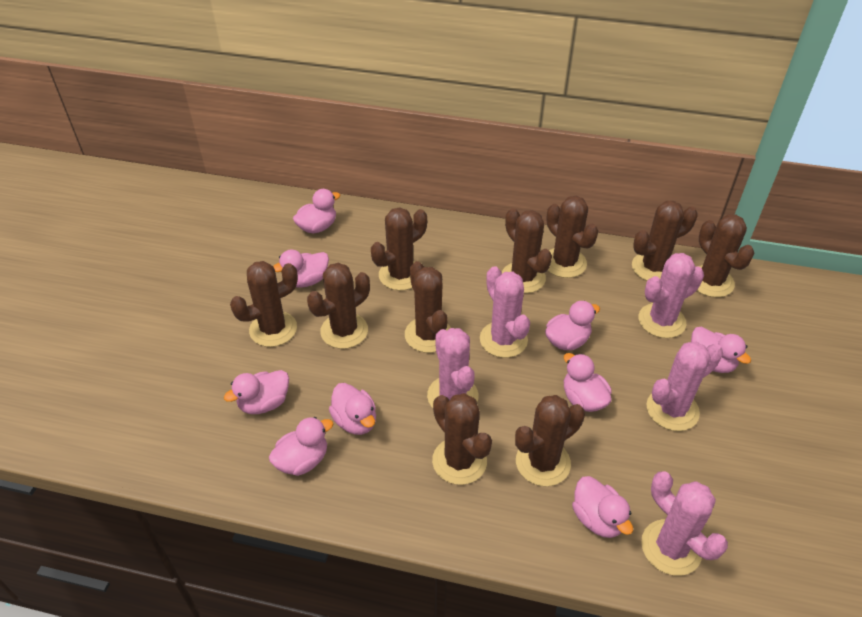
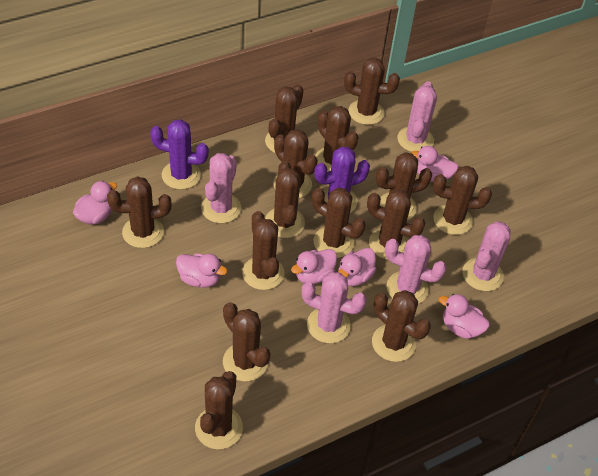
brown cactus: [230,261,298,347] [307,263,370,349] [371,207,427,290] [405,261,451,353] [432,393,492,485] [502,208,552,293] [515,395,585,486] [546,196,598,278] [632,201,698,281] [697,214,754,297] = 10 -> [107,176,171,248] [195,371,243,449] [223,302,271,381] [242,211,285,290] [265,84,303,153] [265,161,305,238] [273,129,318,198] [312,188,366,258] [315,106,359,172] [344,58,400,125] [367,190,425,259] [372,290,431,362] [376,152,432,220] [433,166,492,235] = 14
pink duck: [224,370,289,414] [269,417,333,476] [273,250,329,288] [293,189,340,234] [329,383,376,435] [545,301,600,350] [564,353,612,412] [572,476,633,538] [691,326,751,373] = 9 -> [73,181,117,225] [176,253,228,288] [291,249,337,284] [338,248,377,286] [411,146,459,182] [439,294,490,339] = 6
purple cactus: none = 0 -> [150,119,209,190] [314,146,370,213] = 2

